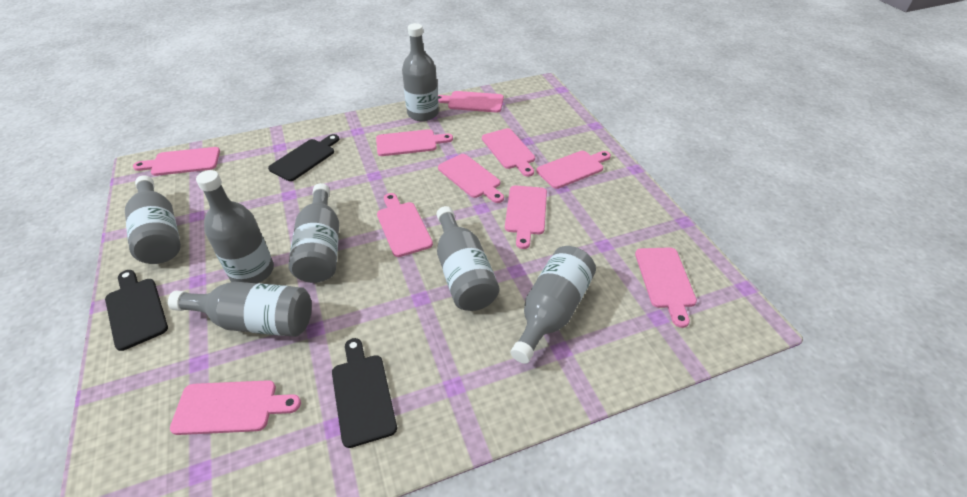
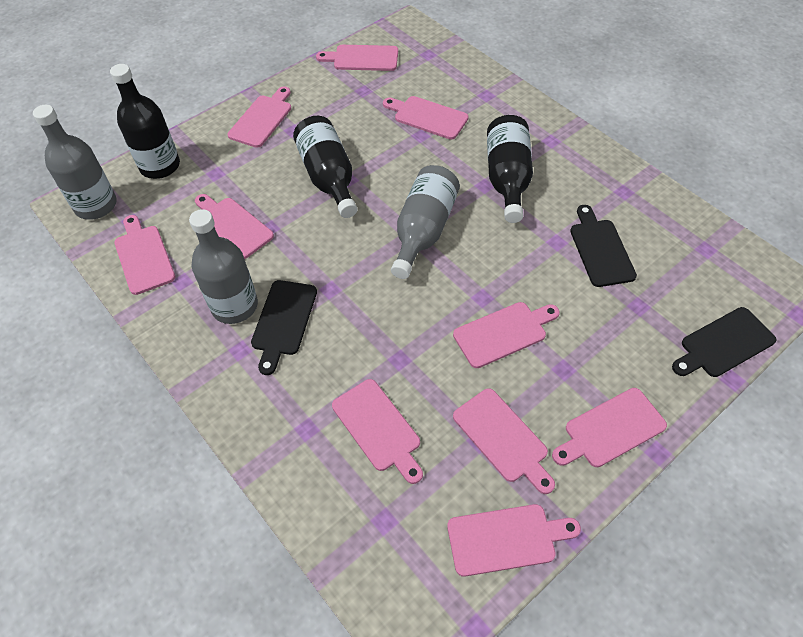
black bottle: none = 0 -> [110,64,180,179] [293,116,358,218] [487,115,533,223] = 3
grey bottle: [125,175,181,264] [168,282,312,337] [196,170,274,284] [288,183,339,283] [402,23,439,121] [437,206,499,311] [511,246,596,364] = 7 -> [33,105,117,220] [189,209,258,324] [391,165,460,279] = 3

